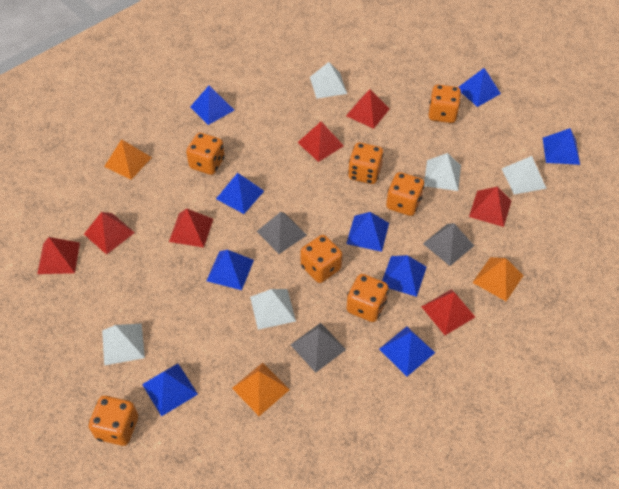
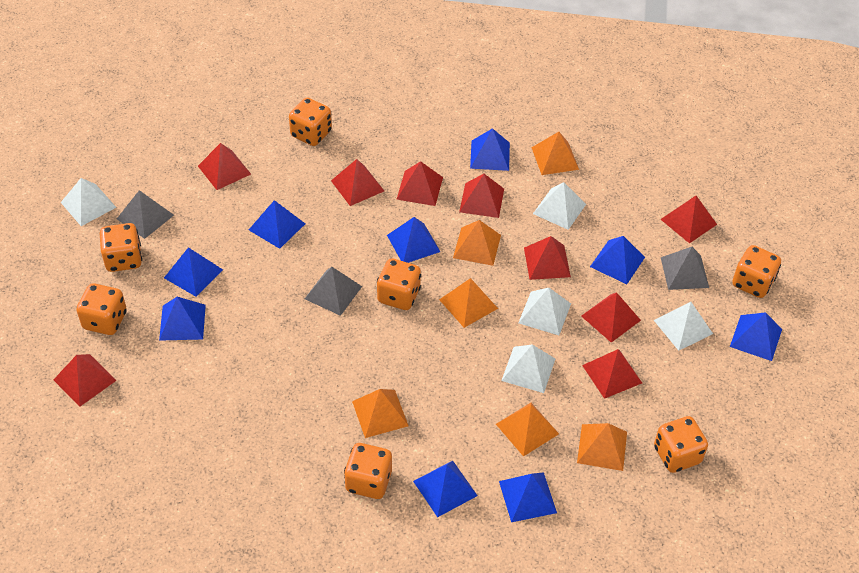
orange pyramid: [104,139,152,180] [232,363,290,416] [472,257,524,301] = 3 -> [352,389,408,438] [439,278,498,328] [453,220,501,266] [496,403,559,457] [531,132,579,175] [577,423,627,471] = 6
red pyramid: [37,237,80,274] [84,212,135,255] [169,209,213,248] [297,122,344,162] [346,89,389,129] [421,289,475,335] [469,187,512,227] = 7 -> [54,354,117,407] [198,143,251,190] [331,159,384,206] [396,161,443,206] [459,174,504,218] [524,236,571,280] [581,292,641,343] [582,349,642,399] [661,196,717,243] = 9

